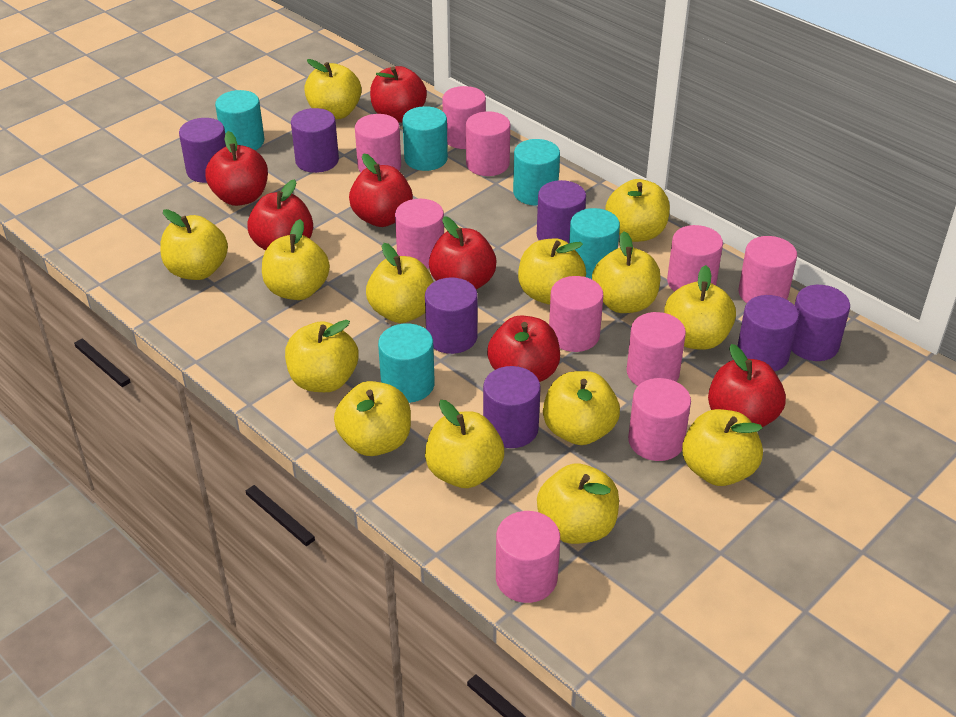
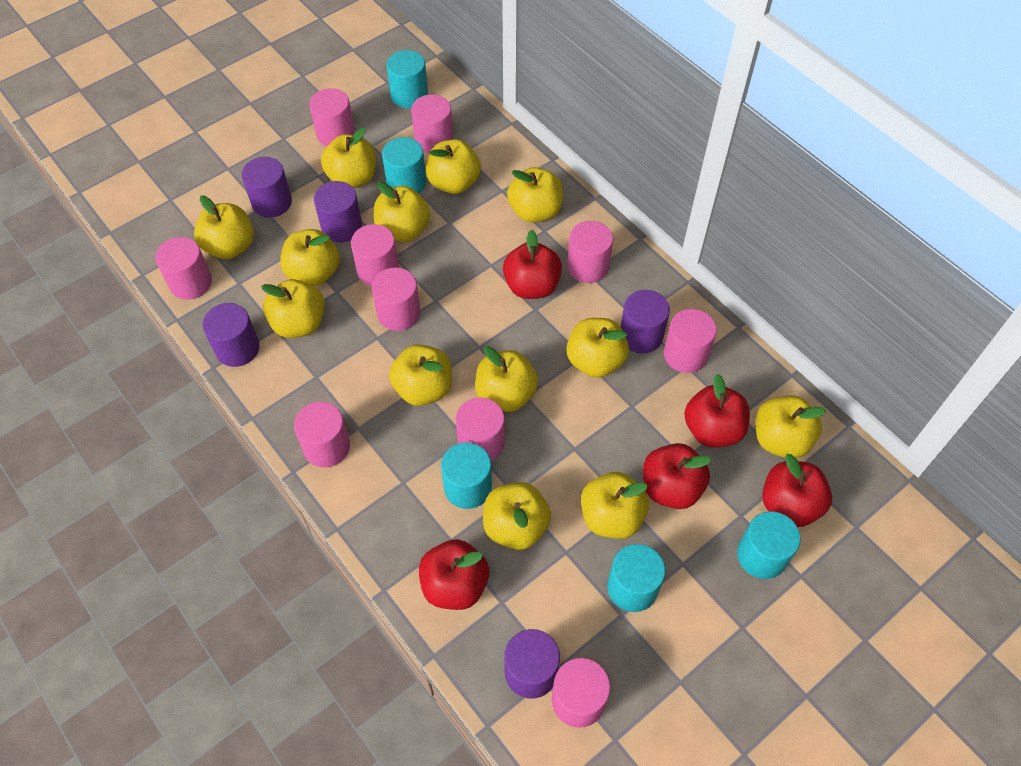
purple cylinder: [179,118,226,183] [291,108,339,173] [425,278,478,354] [483,366,541,448] [537,180,586,243] [738,295,799,371] [791,285,850,361] = 7 -> [203,303,260,367] [242,157,292,218] [314,181,362,242] [504,629,560,699] [621,290,670,353] = 5
red apple: [205,131,268,206] [247,179,313,250] [349,153,413,227] [370,66,427,123] [429,216,497,290] [487,315,560,382] [708,344,786,427] = 7 -> [419,539,489,610] [503,229,562,299] [643,443,711,509] [684,374,750,448] [762,454,832,527] = 5
yellow apple: [160,209,228,280] [262,219,330,300] [285,320,358,392] [304,59,361,119] [334,381,411,456] [366,243,433,323] [425,400,504,488] [518,239,586,305] [537,463,619,544] [543,371,620,445] [592,231,661,313] [606,179,670,242] [664,265,736,350] [682,409,763,486] = 14 -> [194,195,254,259] [261,279,325,338] [280,229,340,286] [321,128,376,188] [374,181,430,242] [389,344,452,406] [426,139,481,194] [475,346,538,412] [483,482,551,550] [507,167,563,223] [566,318,629,378] [581,472,649,539] [756,395,826,458] = 13

